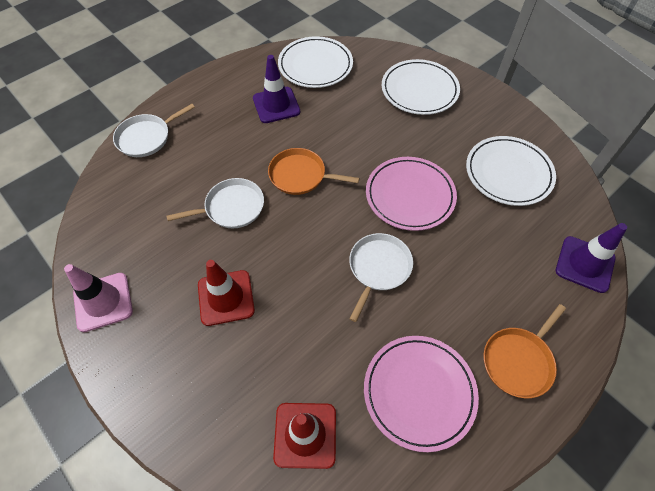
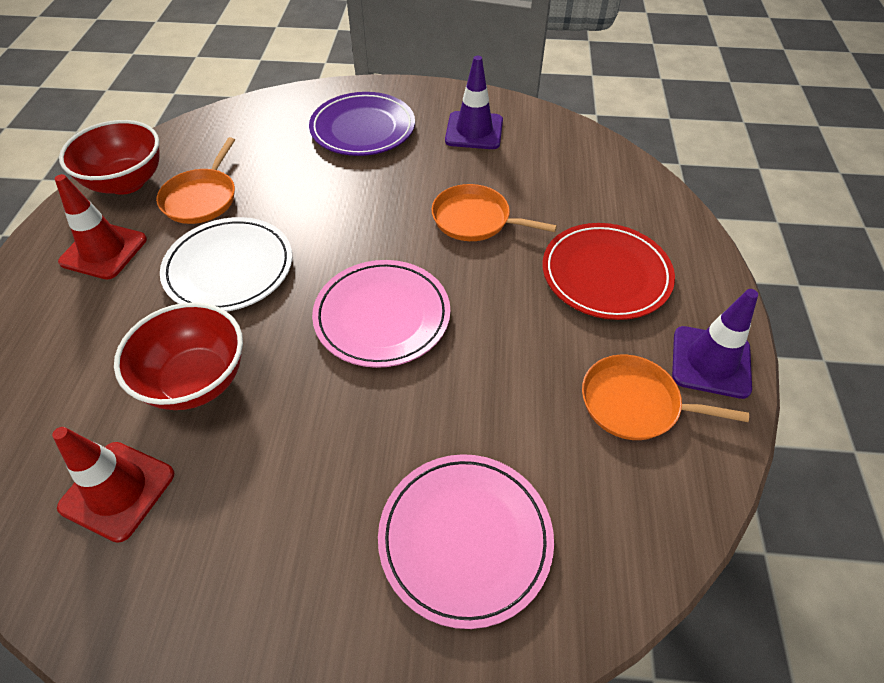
orange pan: [268,148,360,195] [484,304,566,398] = 2 -> [156,137,235,224] [432,184,557,241] [582,355,749,440] = 3
pink traffic cone: [64,264,133,332] = 1 -> none = 0
purple plate: none = 0 -> [309,92,415,156] = 1
red bowl: none = 0 -> [59,120,159,195] [114,302,243,410] = 2
red plate: none = 0 -> [543,223,675,320] = 1
white pan: [113,104,195,157] [167,178,264,228] [349,233,413,322] = 3 -> none = 0
white plate: [278,36,353,88] [382,59,460,115] [466,136,556,206] = 3 -> [160,217,292,311] = 1

